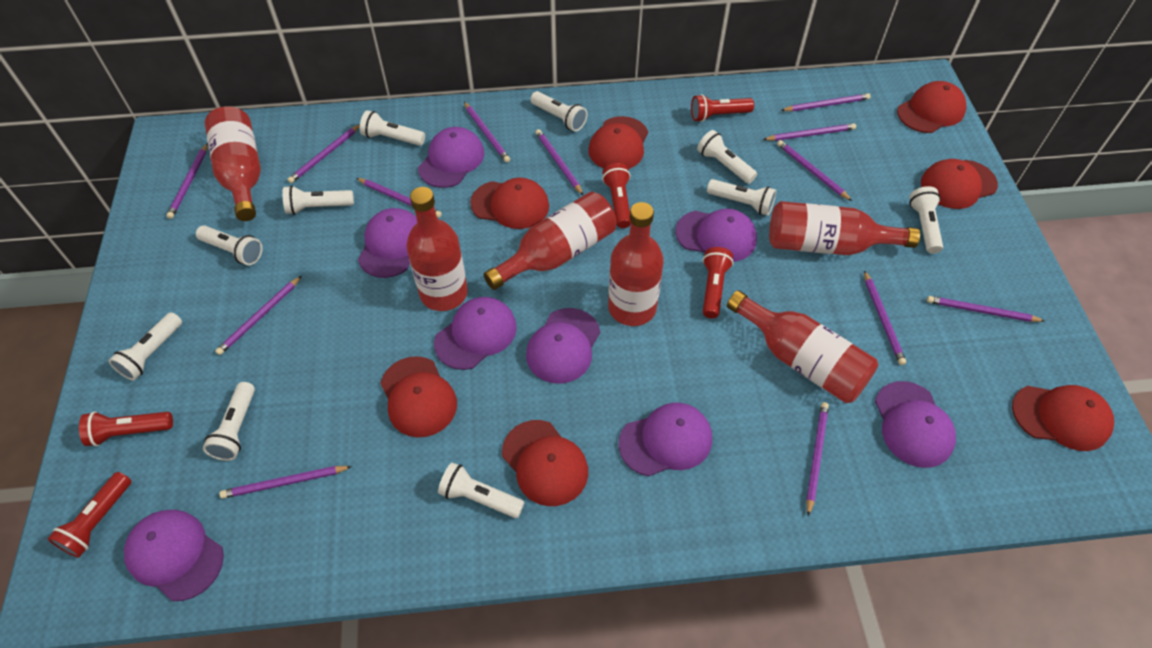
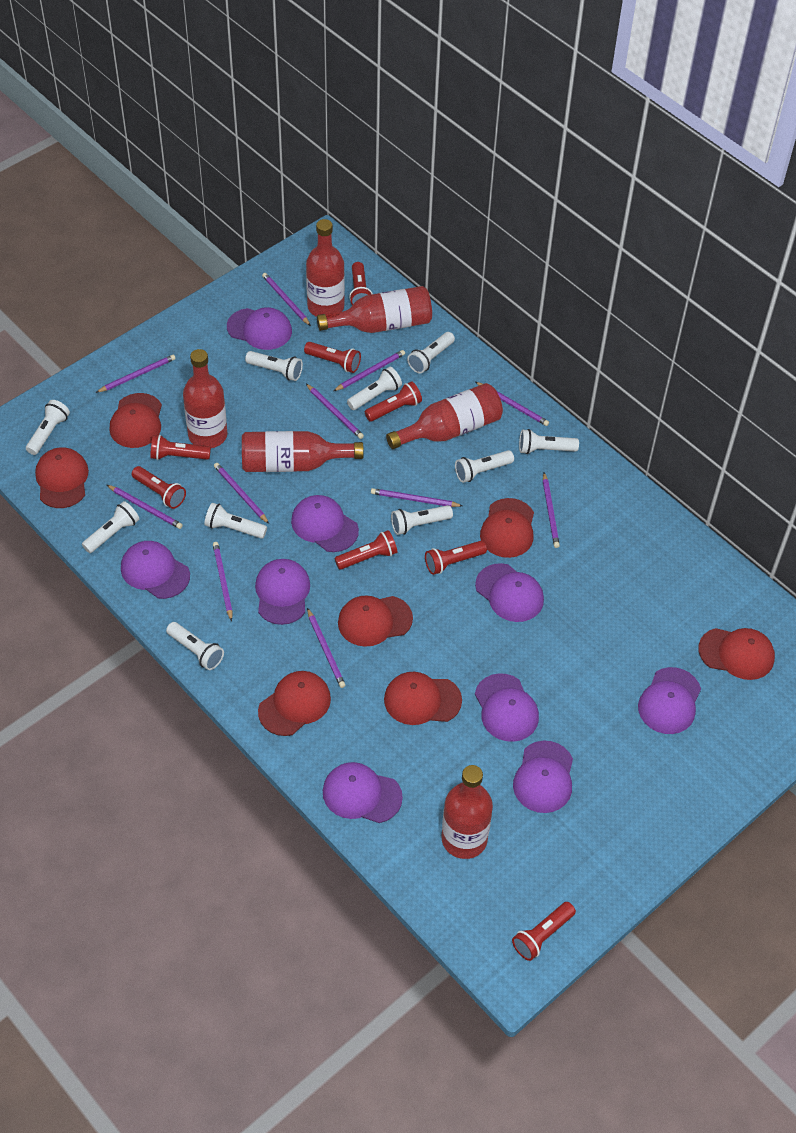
purple cap: [124,510,224,601] [358,208,417,278] [418,127,484,188] [434,297,517,370] [526,308,600,383] [619,403,712,476] [675,209,757,262] [875,381,956,468] = 8 -> [121,541,190,599] [227,307,292,350] [255,559,310,625] [291,495,359,552] [323,762,403,823] [475,563,544,622] [475,673,539,742] [513,740,573,813] [638,667,701,734] = 9
purple pencil: [166,143,208,219] [215,276,302,355] [220,466,352,499] [287,124,360,183] [356,178,442,218] [464,102,510,162] [536,129,583,195] [763,123,856,141] [777,140,852,201] [781,93,871,111] [806,402,829,516] [864,270,906,365] [927,296,1045,322] = 13 -> [96,355,176,393] [107,485,183,529] [213,542,233,622] [214,463,269,524] [262,273,311,326] [306,384,364,439] [307,608,346,688] [334,350,405,391] [371,488,462,507] [476,382,549,426] [543,473,560,548] = 11
red flashlight: [48,472,131,558] [79,411,173,446] [602,163,631,228] [691,94,754,122] [703,247,733,318] = 5 -> [132,466,186,509] [150,435,211,460] [304,342,361,373] [335,530,397,570] [349,262,373,305] [365,381,422,422] [425,541,487,575] [512,902,576,961] = 8

